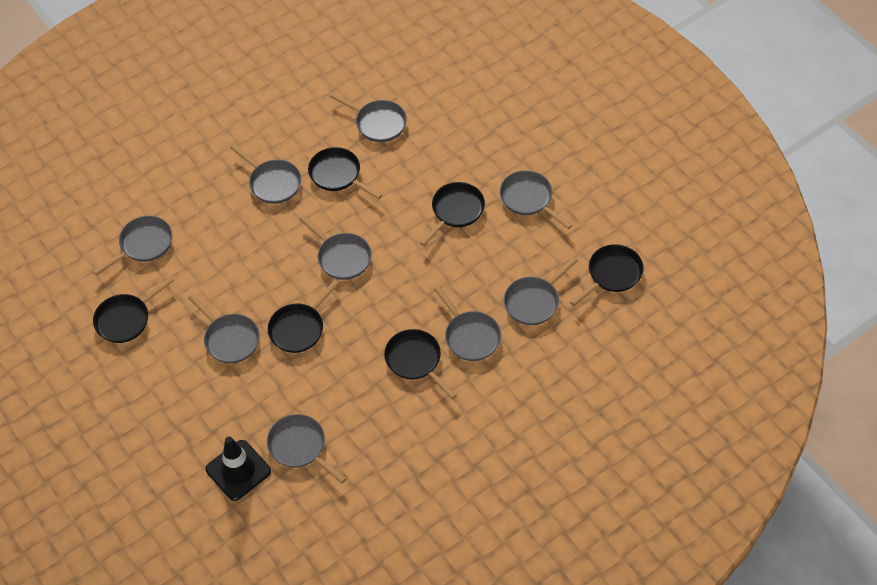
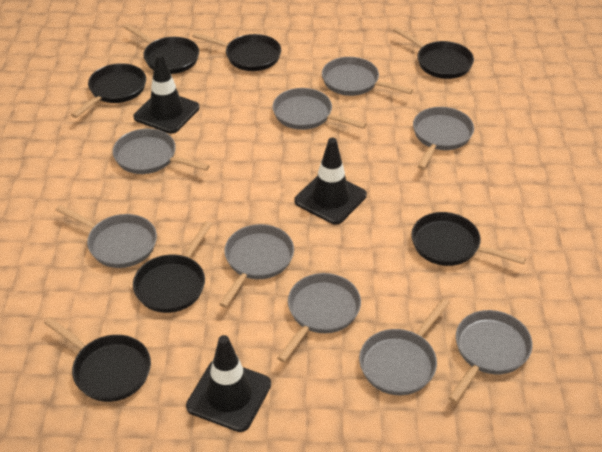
black pan: [93,276,174,343] [268,279,339,353] [308,147,382,199] [384,329,457,399] [420,182,485,246] [570,244,644,306] = 6 -> [44,317,151,402] [71,63,146,118] [124,24,199,74] [133,221,212,313] [192,32,281,71] [393,27,474,79] [411,212,526,266] = 7
black traffic cone: [206,436,271,501] = 1 -> [134,53,200,134] [186,335,271,432] [294,138,367,225] = 3

